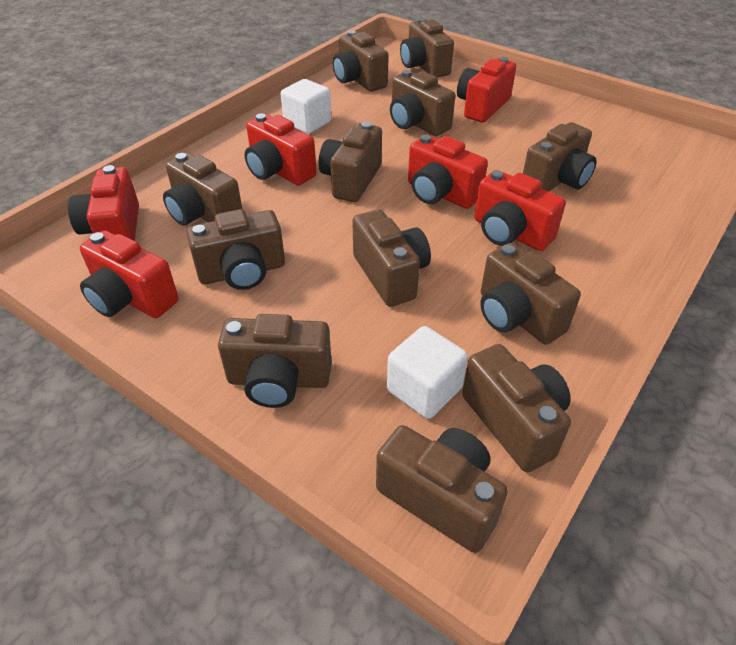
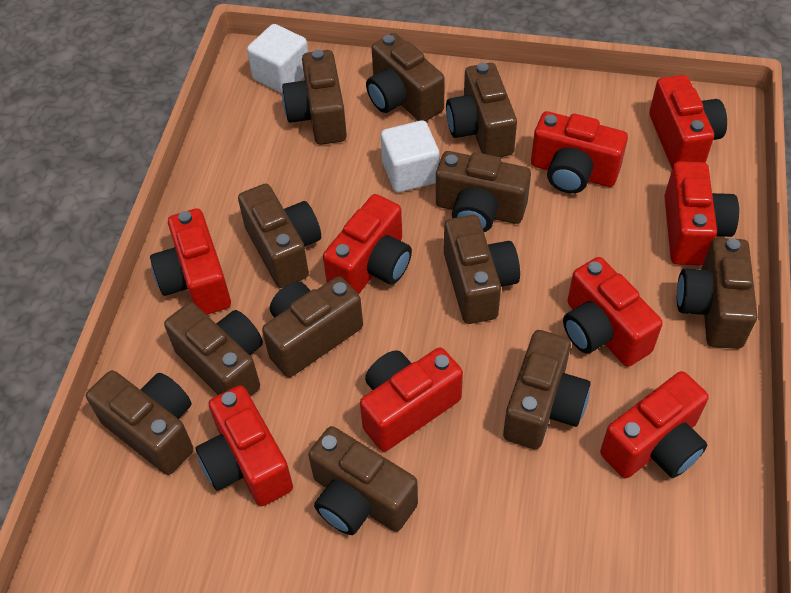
red camera: [68,165,139,241] [80,230,179,318] [245,114,317,185] [408,135,488,209] [457,57,516,123] [474,170,566,251] = 6 -> [150,208,231,315] [196,385,293,506] [323,194,412,294] [360,347,463,452] [531,111,628,193] [563,257,663,367] [600,371,709,478] [649,75,727,168] [664,161,739,265] = 9

